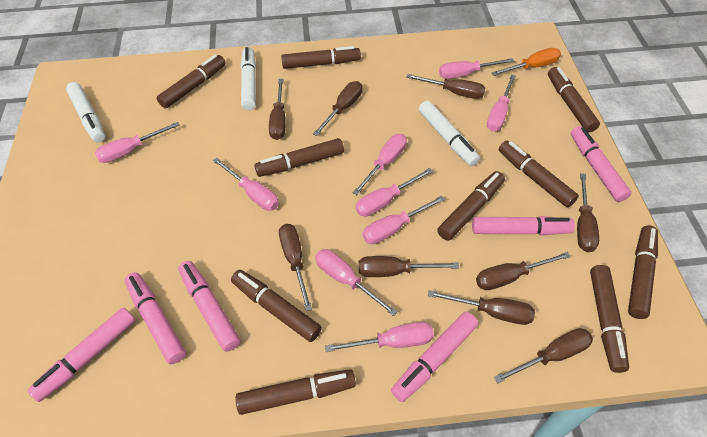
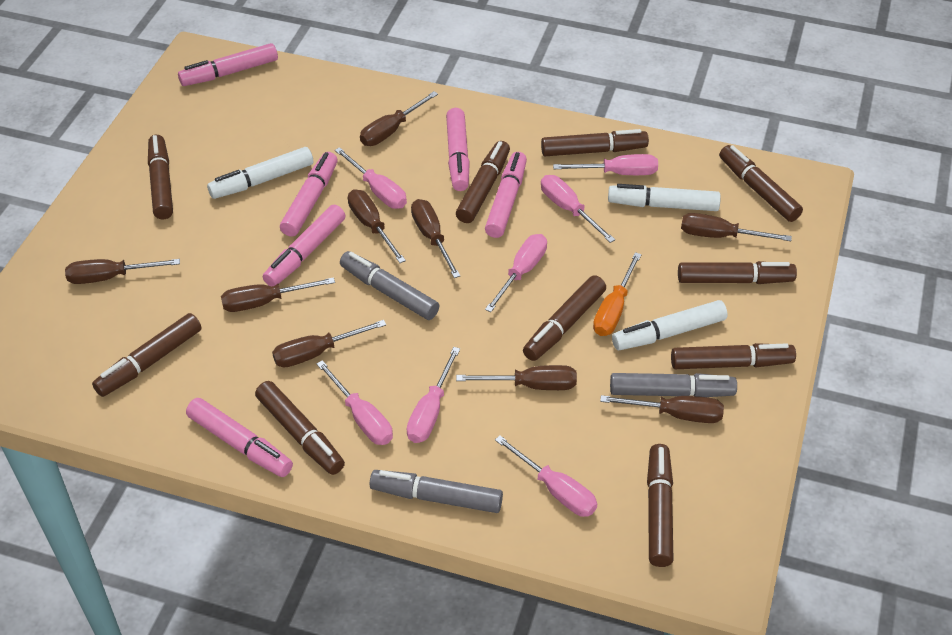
grey marker: none = 0 -> [340,251,439,320] [370,470,503,513] [610,373,737,397] = 3
pink screwdriver: [95,122,179,163] [213,158,279,211] [315,249,398,316] [325,322,434,352] [352,134,407,195] [355,168,433,217] [362,195,445,244] [439,58,514,79] [487,74,516,131] = 9 -> [317,360,393,445] [335,147,407,209] [407,347,460,443] [485,234,547,312] [495,435,597,517] [541,175,615,243] [553,154,658,175] = 7

